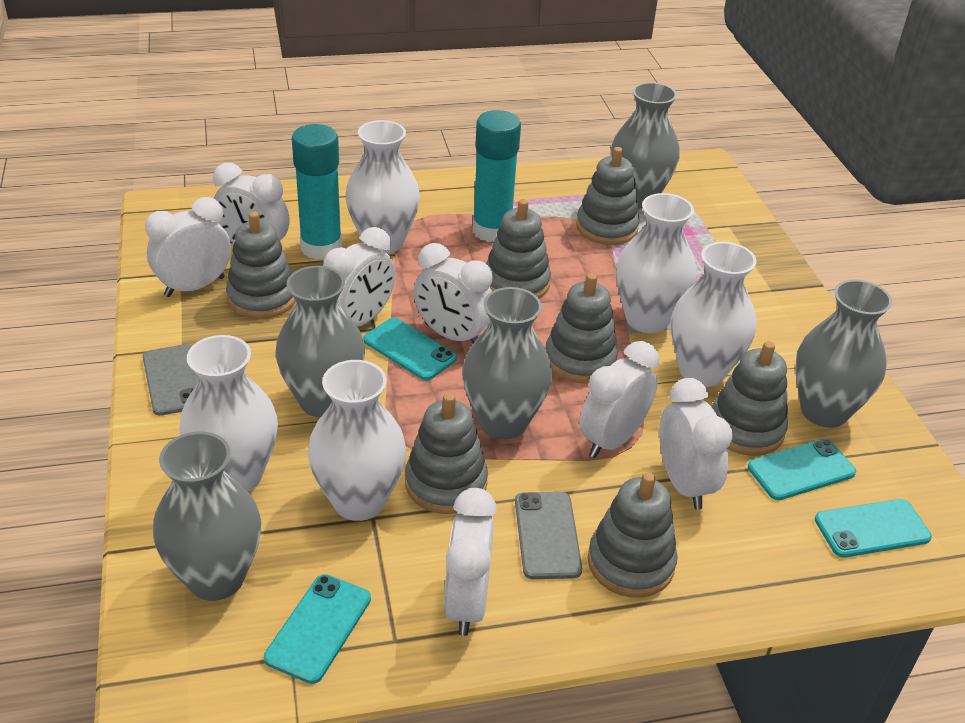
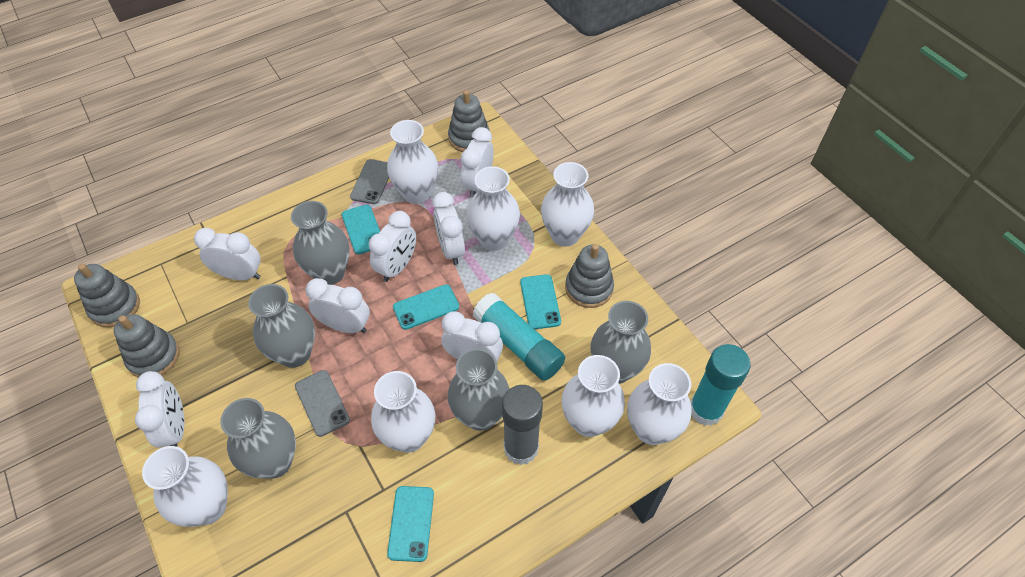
grey glue stick: none = 0 -> [502,385,543,465] = 1
grey stacking toy: [226,212,296,319] [405,393,488,514] [486,199,551,298] [546,273,618,383] [576,147,640,245] [588,472,678,598] [711,341,788,456] = 7 -> [74,264,140,327] [114,314,180,378] [448,90,490,152] [565,244,614,308] = 4
white vase: [180,335,278,492] [308,360,406,521] [346,120,420,254] [616,193,696,333] [671,242,756,387] = 5 -> [142,446,228,527] [371,371,435,453] [387,120,438,204] [467,166,520,251] [541,162,594,247] [561,355,625,437] [627,363,692,445] = 7

